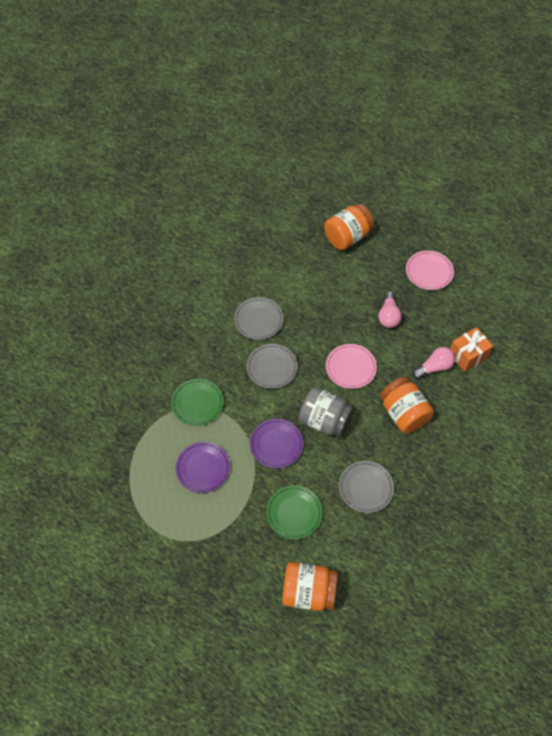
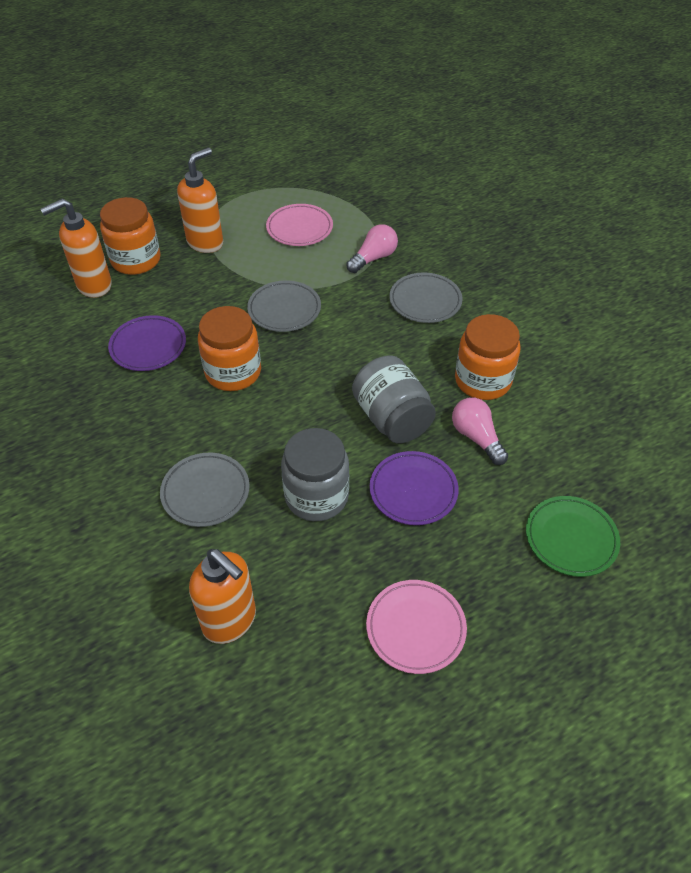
green plate: [171,379,224,426] [266,485,322,540] = 2 -> [526,496,620,577] = 1
grey jar: [299,387,354,437] = 1 -> [281,428,349,521] [352,356,436,444] = 2
orange gift: [450,327,493,372] = 1 -> none = 0
orange soap dispenser: none = 0 -> [40,199,112,298] [177,148,223,253] [189,549,256,644] = 3

